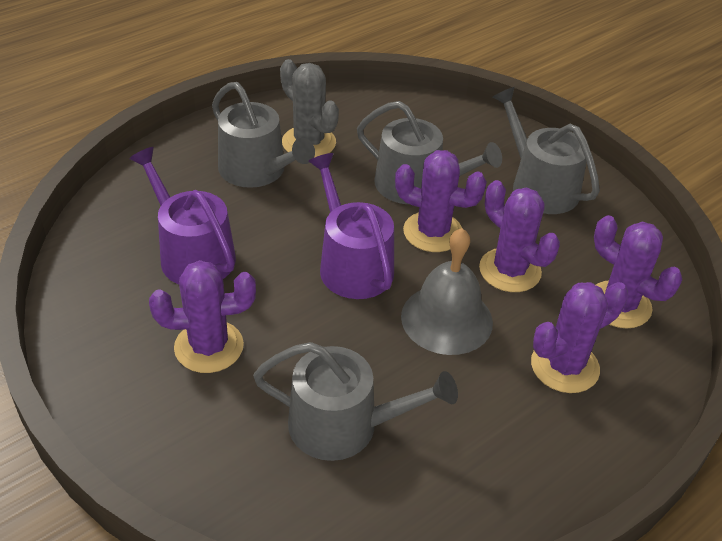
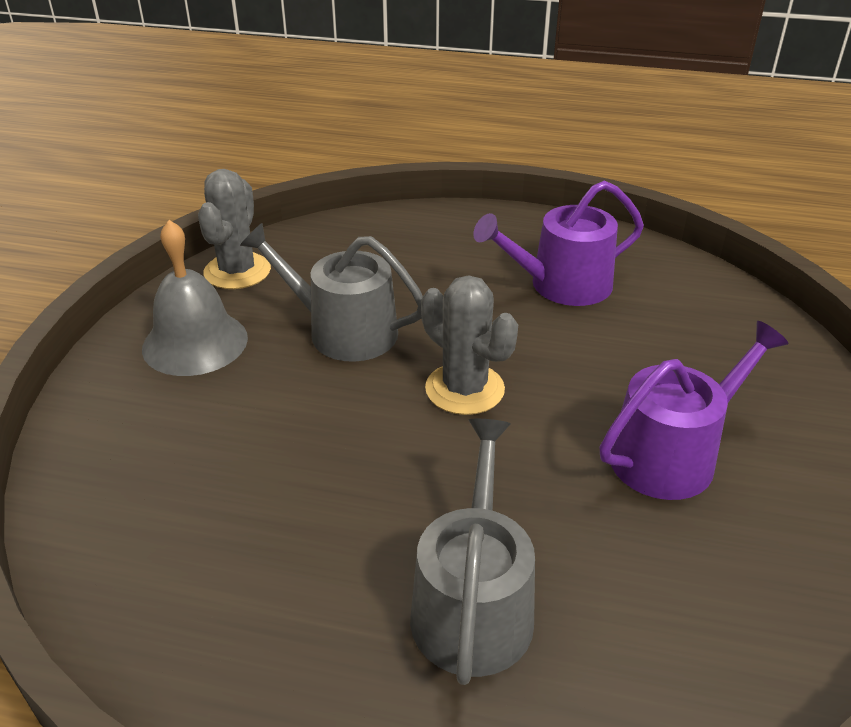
grey cactus: [280,59,339,157] = 1 -> [198,169,271,289] [421,275,518,415] = 2
grey watering can: [212,82,315,188] [253,342,458,461] [357,101,502,204] [493,87,600,214] = 4 -> [240,223,423,362] [410,419,535,685] = 2
purple cactus: [149,260,256,373] [395,150,487,252] [479,180,560,292] [531,282,629,393] [594,215,682,329] = 5 -> none = 0

